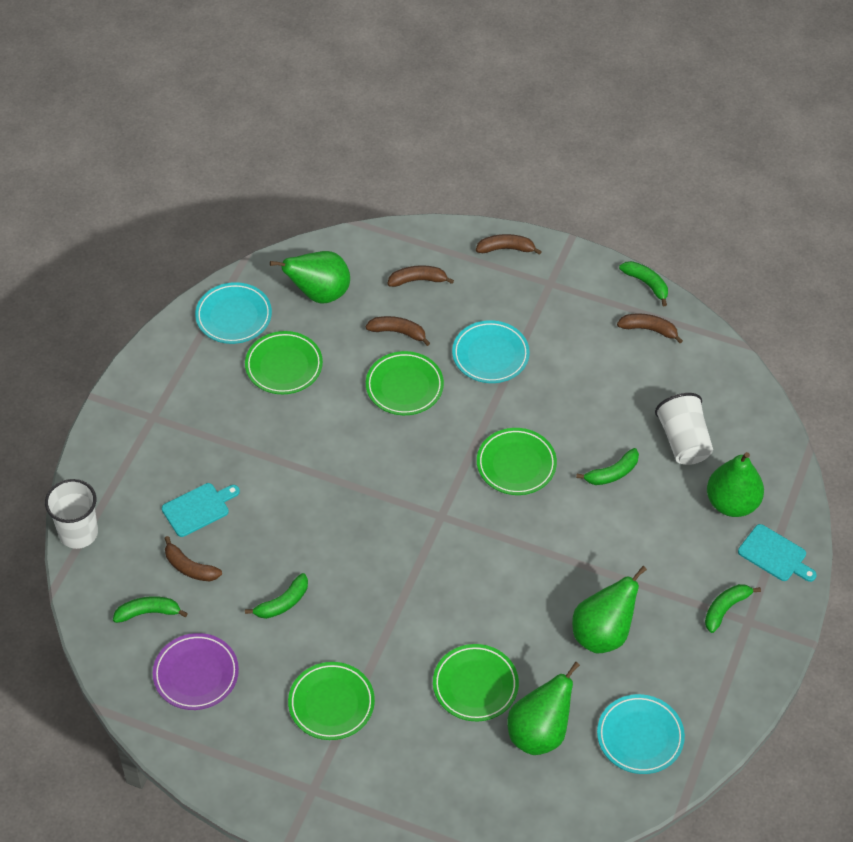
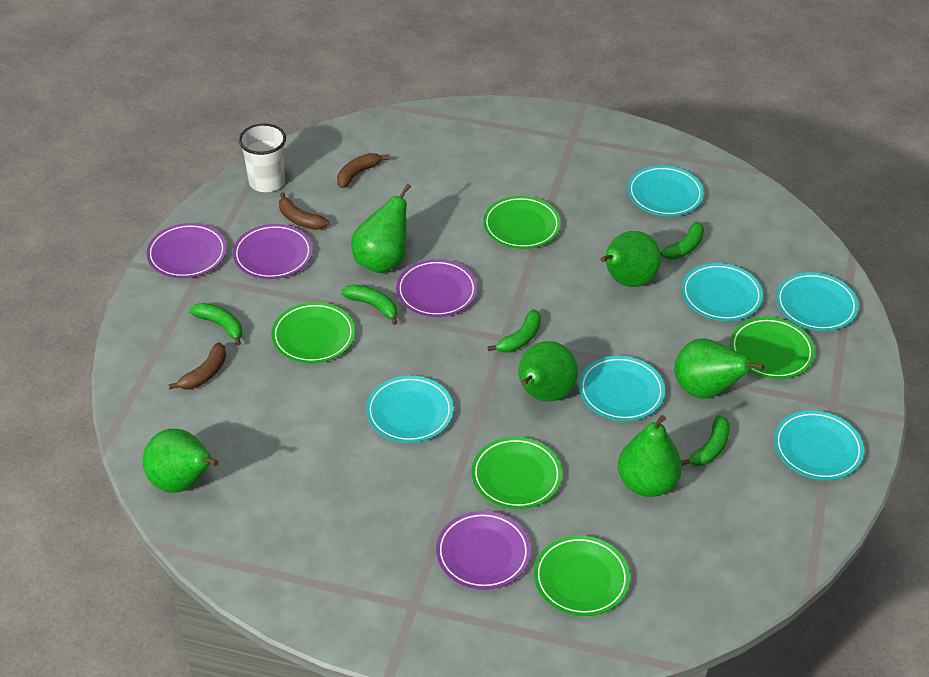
brown banana: [164,536,222,581] [366,316,430,346] [387,265,454,287] [476,234,542,255] [617,313,683,343] = 5 -> [169,342,226,390] [279,192,329,230] [337,153,389,188] = 3
green pear: [270,251,350,304] [508,661,580,755] [572,566,647,653] [707,452,764,517] = 4 -> [143,429,219,493] [351,184,411,273] [519,341,578,402] [601,231,661,287] [618,415,682,497] [674,339,765,399] = 6
purple plate: [153,633,239,710] = 1 -> [147,223,227,278] [233,224,313,279] [396,259,477,317] [436,511,531,590] = 4
turquoise cutting board: [162,483,240,537] [738,524,817,582] = 2 -> none = 0
turquoise plate: [195,282,272,344] [452,320,530,383] [597,694,685,774] = 3 -> [366,376,454,443] [579,356,665,421] [628,165,704,216] [682,263,763,321] [774,410,864,480] [776,272,859,331] = 6
white cup: [45,479,98,549] [655,393,713,465] = 2 -> [239,123,286,192] = 1

